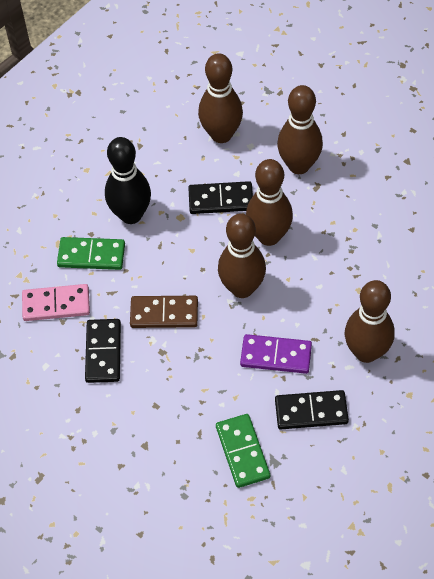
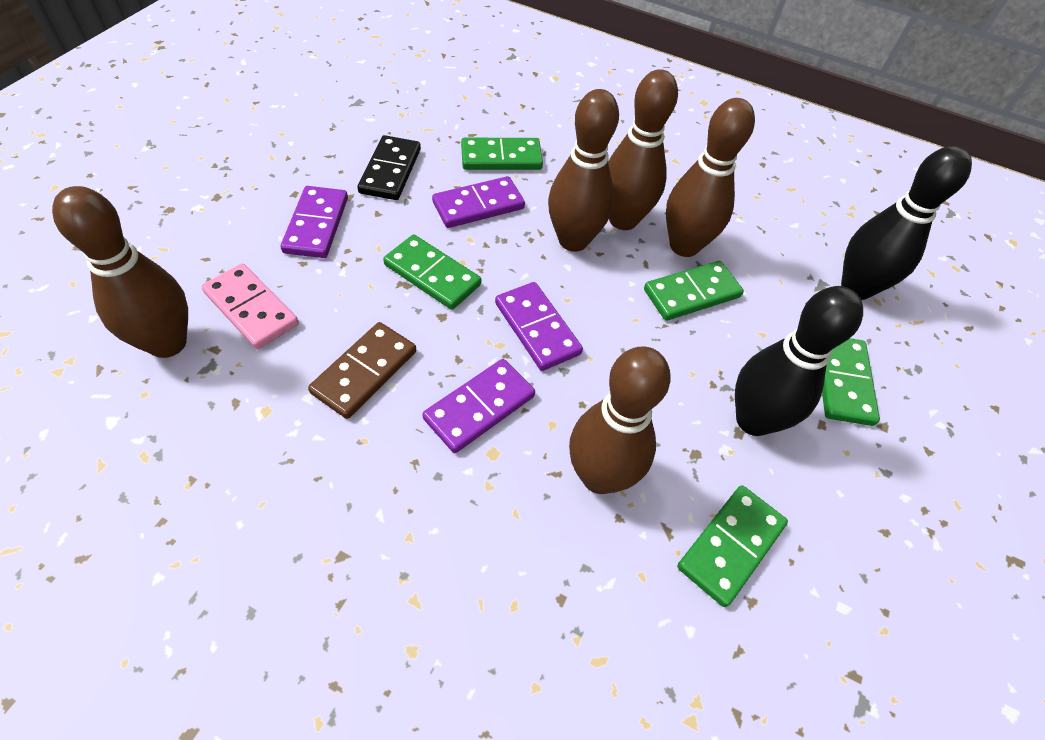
black bowling pin: [105,137,151,224] = 1 -> [735,286,863,436] [841,146,972,300] = 2
black domino: [85,319,121,383] [188,181,253,214] [275,390,349,429] = 3 -> [358,135,421,200] = 1
green domino: [57,237,125,270] [216,414,270,488] = 2 -> [383,234,481,310] [461,138,543,170] [644,261,744,321] [677,485,788,607] [822,338,880,426] = 5
purple domino: [240,334,312,374] = 1 -> [281,186,348,258] [422,359,535,453] [432,176,525,228] [495,282,583,371] = 4

